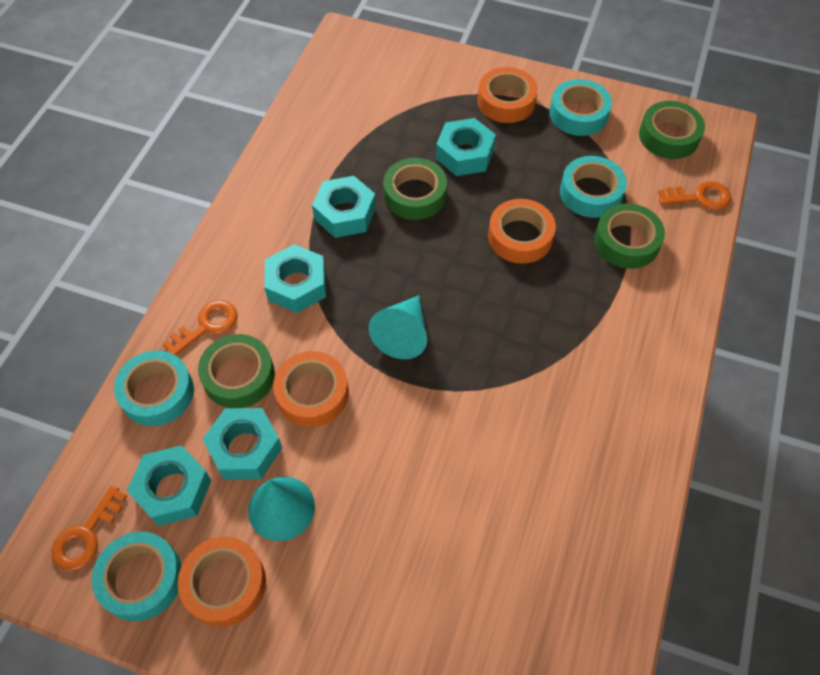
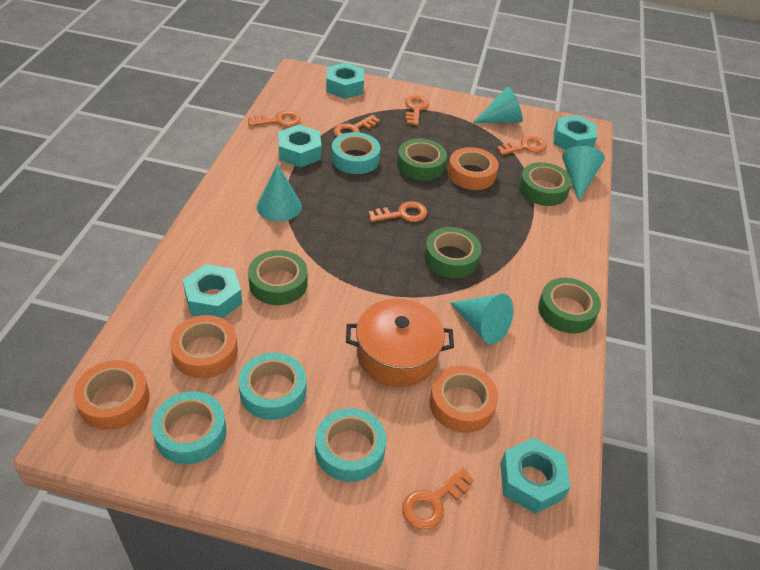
green tape: [198,334,275,408] [384,158,447,220] [594,204,665,269] [639,101,705,159] = 4 -> [248,250,308,305] [397,139,447,181] [424,227,481,278] [519,162,572,206] [538,278,601,334] = 5
orange key: [52,485,127,571] [163,300,238,355] [658,181,731,210] = 3 -> [248,111,301,127] [334,115,380,137] [368,201,427,222] [402,467,474,530] [405,95,429,126] [497,136,547,155] = 6
orange pot: none = 0 -> [346,299,454,387] = 1
turquoise cone: [248,476,315,541] [368,295,427,359] = 2 -> [257,163,302,222] [450,293,513,344] [473,86,523,123] [562,146,605,201] = 4

